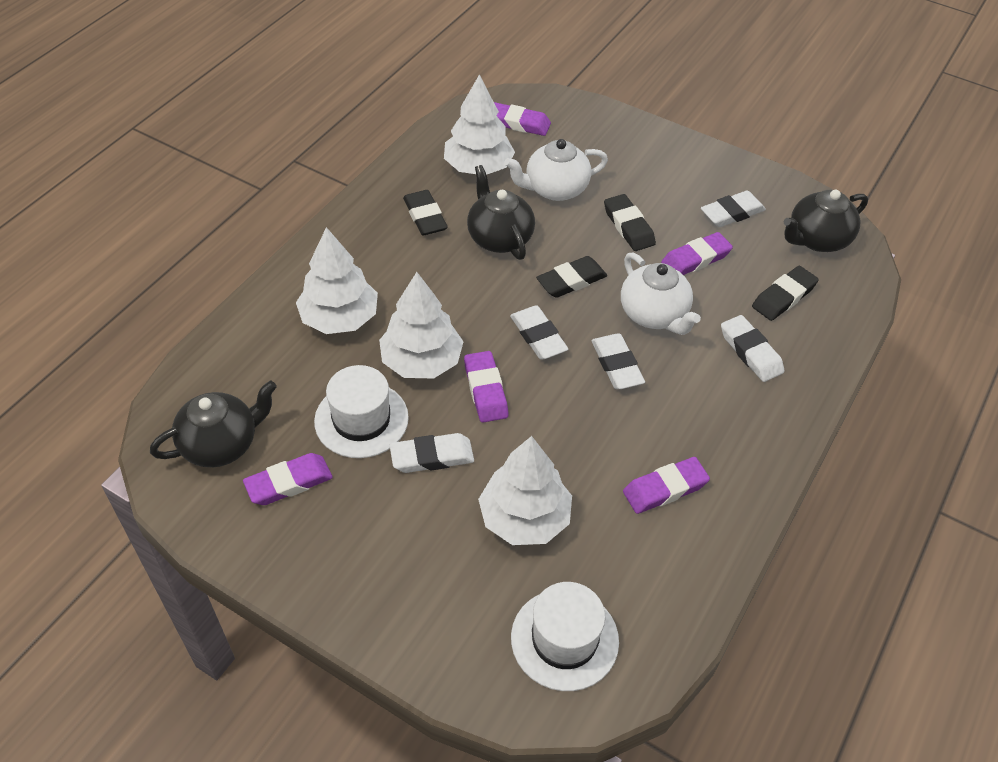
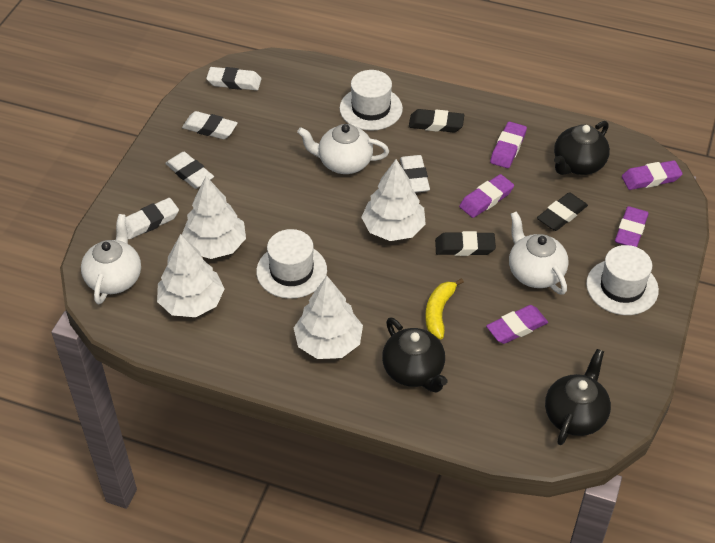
black eraser: [403,190,448,235] [536,256,607,298] [604,194,656,251] [752,266,819,321] = 4 -> [409,109,464,133] [435,231,496,256] [537,192,588,231] = 3
white hat: [314,365,409,458] [511,582,619,691] = 2 -> [256,229,327,299] [340,70,403,131] [586,245,659,315] = 3
white teapot: [504,139,608,201] [621,252,701,335] = 2 -> [81,214,141,304] [297,124,389,174] [509,211,569,295] = 3
yellow banana: none = 0 -> [425,278,464,339] = 1

